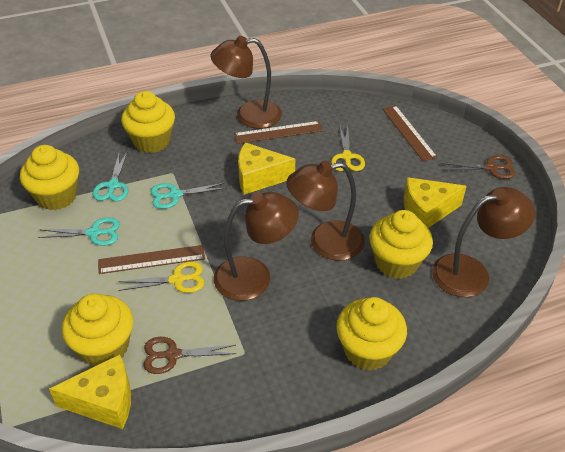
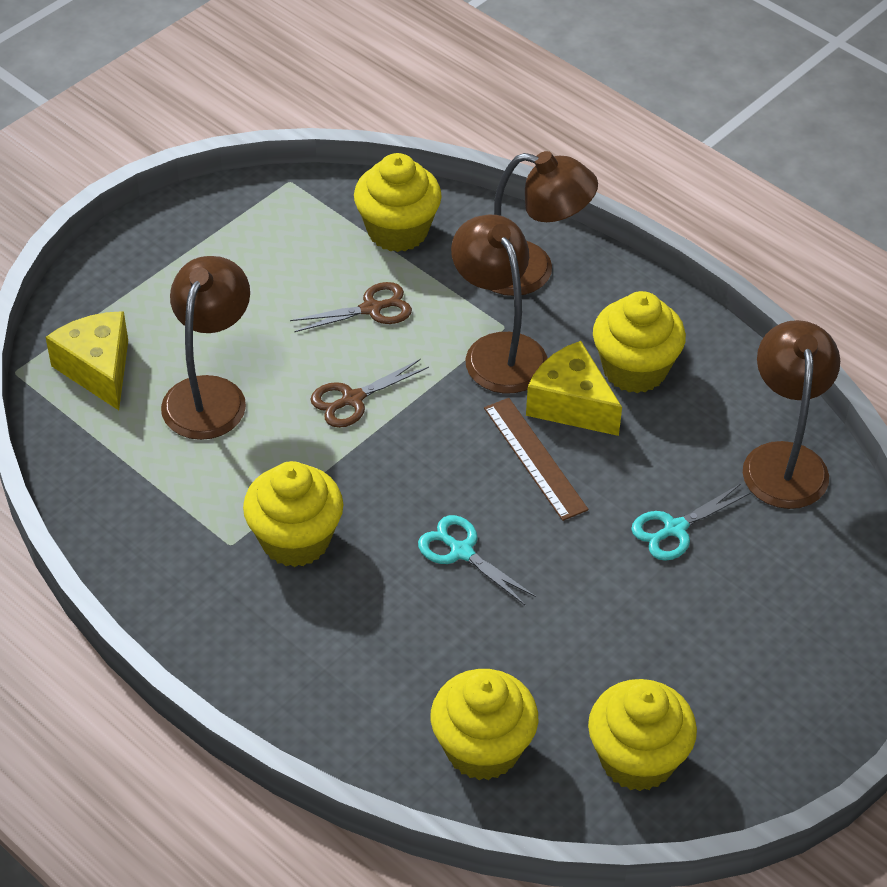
brown ruler: [98,245,205,274] [234,121,323,144] [382,105,437,162] = 3 -> [484,398,588,521] = 1
turquoise scissors: [38,217,120,246] [92,151,128,201] [150,183,227,209] = 3 -> [418,515,536,605] [631,484,750,561] = 2
yellow cheese: [49,354,131,429] [238,142,295,195] [404,177,467,228] = 3 -> [46,311,128,410] [526,341,622,436] = 2
yellow scissors: [119,261,204,293] [331,126,365,171] = 2 -> none = 0

